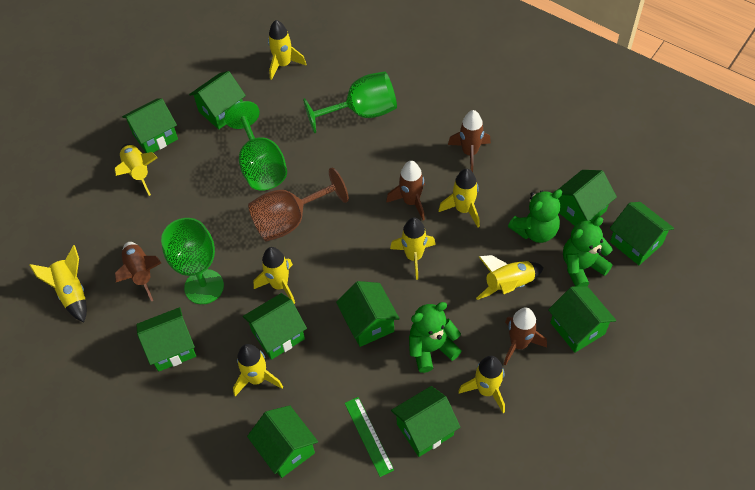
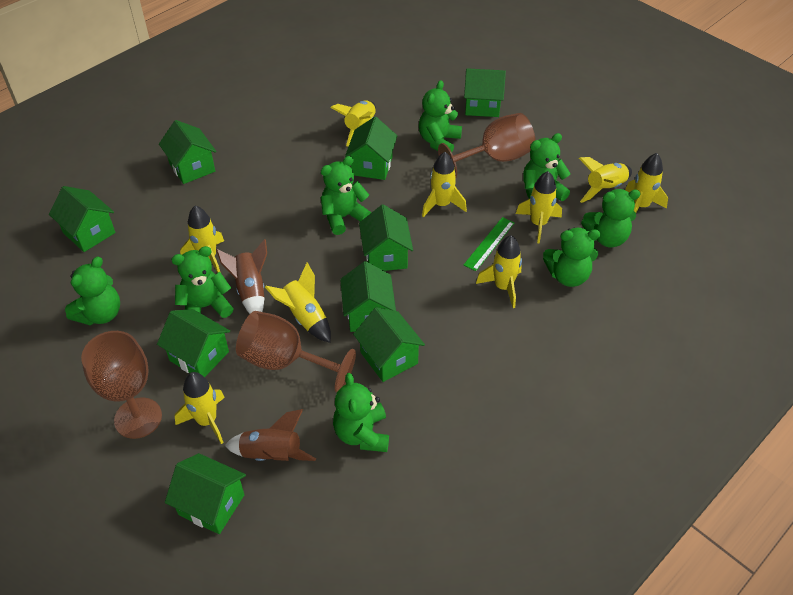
brown goblet: [248,167,349,242] = 1 -> [81,331,162,439] [236,311,356,392] [438,113,535,178] = 3
brown rocket: [115,242,161,302] [386,161,425,220] [448,110,491,172] [504,307,547,366] = 4 -> [216,239,267,314] [225,409,316,461] = 2
green goblet: [161,218,224,304] [224,101,287,191] [303,72,397,133] = 3 -> none = 0
green house: [122,98,178,153] [136,307,196,372] [189,71,246,129] [243,293,307,360] [247,405,318,478] [336,281,400,347] [391,386,460,457] [548,286,616,353] [558,170,617,226] [610,202,674,265] = 10 -> [49,186,115,252] [157,309,230,377] [159,120,216,184] [165,453,246,534] [340,261,396,332] [345,117,397,180] [353,307,425,382] [359,204,413,271] [464,68,506,117] = 9
green teddy bear: [409,302,462,373] [508,189,562,243] [563,217,613,286] = 3 -> [65,257,120,325] [171,246,234,318] [321,156,371,235] [333,373,389,452] [419,80,462,152] [523,133,571,201] [543,228,600,287] [581,189,641,247] = 8

